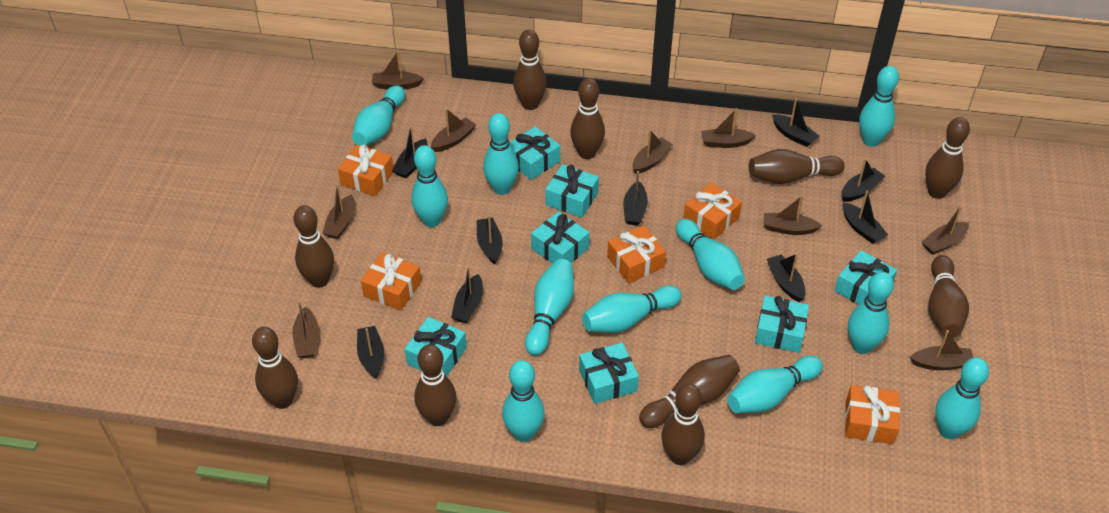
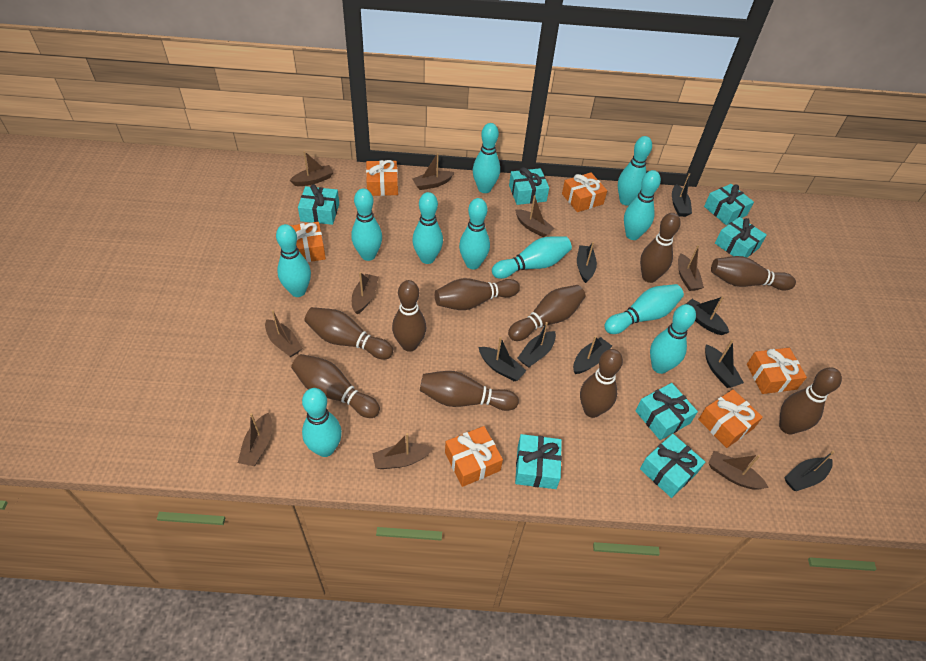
black boat: [357,326,384,379] [392,126,427,178] [451,266,483,323] [477,215,503,264] [623,171,648,225] [767,253,806,302] [772,98,820,147] [841,158,886,202] [843,190,888,244] = 9 -> [479,337,526,381] [517,322,556,368] [573,336,612,374] [577,242,597,283] [672,173,692,217] [686,296,729,335] [705,340,744,388] [784,451,834,491] = 8
orange gift: [338,145,394,196] [361,252,422,311] [607,226,666,283] [683,183,742,240] [845,385,900,444] = 5 -> [291,222,326,262] [366,160,398,196] [445,426,503,487] [562,172,607,212] [698,389,763,448] [747,348,807,394] = 6

